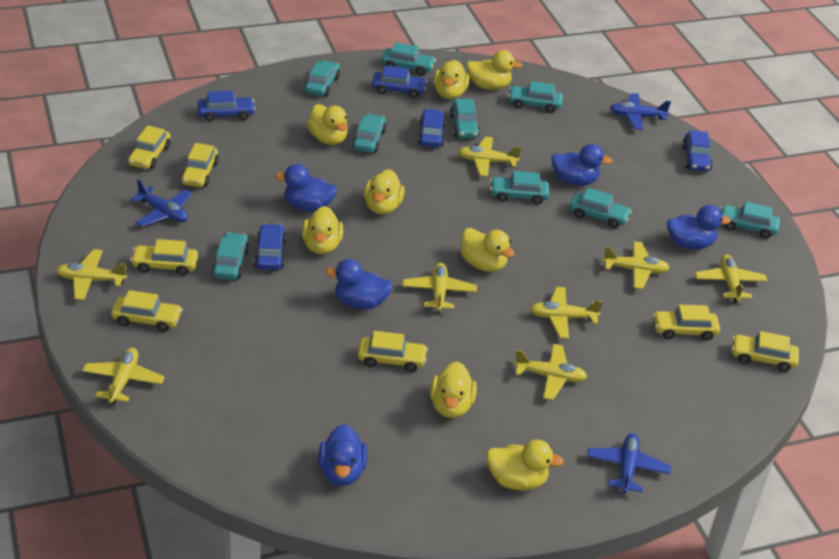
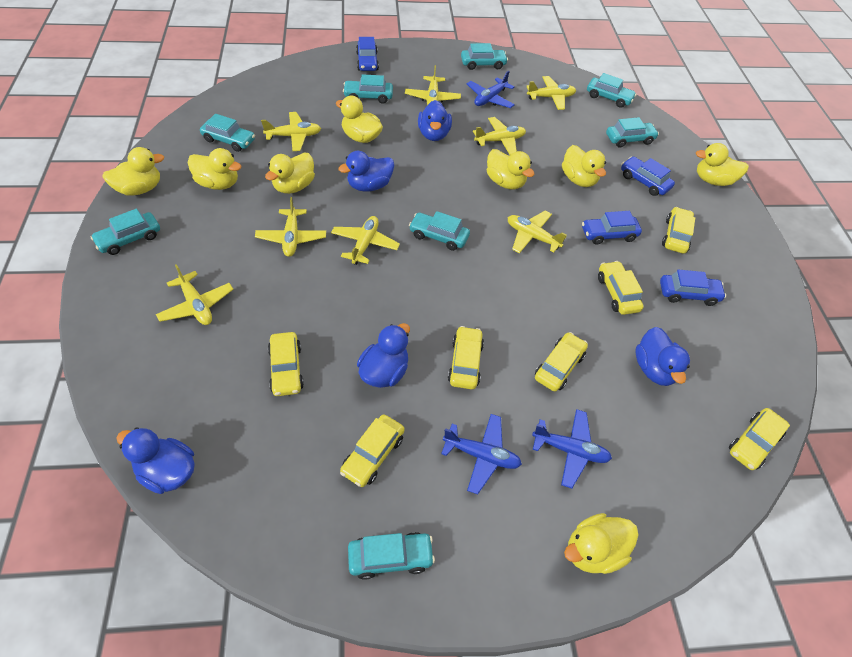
blue car: [197,91,255,122] [255,224,286,270] [372,66,428,98] [418,109,446,147] [682,130,712,172] = 5 -> [356,37,379,71] [582,211,642,245] [621,157,675,196] [660,269,726,306] = 4
turquoise car: [212,232,249,280] [304,60,340,97] [352,113,387,153] [381,42,436,76] [450,99,480,138] [490,171,550,205] [508,81,563,113] [570,188,632,228] [721,202,780,239] = 9 -> [91,209,160,255] [200,114,255,152] [343,74,393,104] [348,532,435,580] [409,211,470,251] [461,43,508,70] [587,73,637,108] [606,117,659,148] = 8

